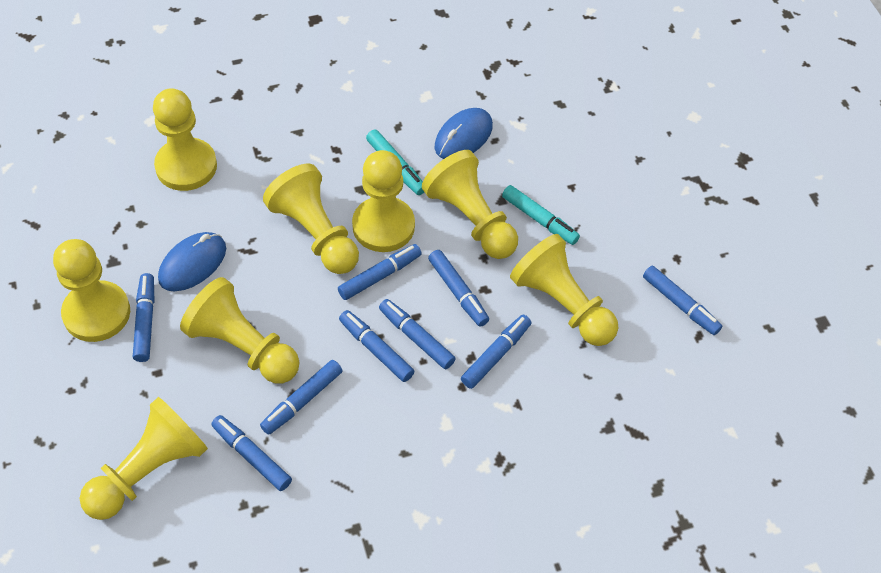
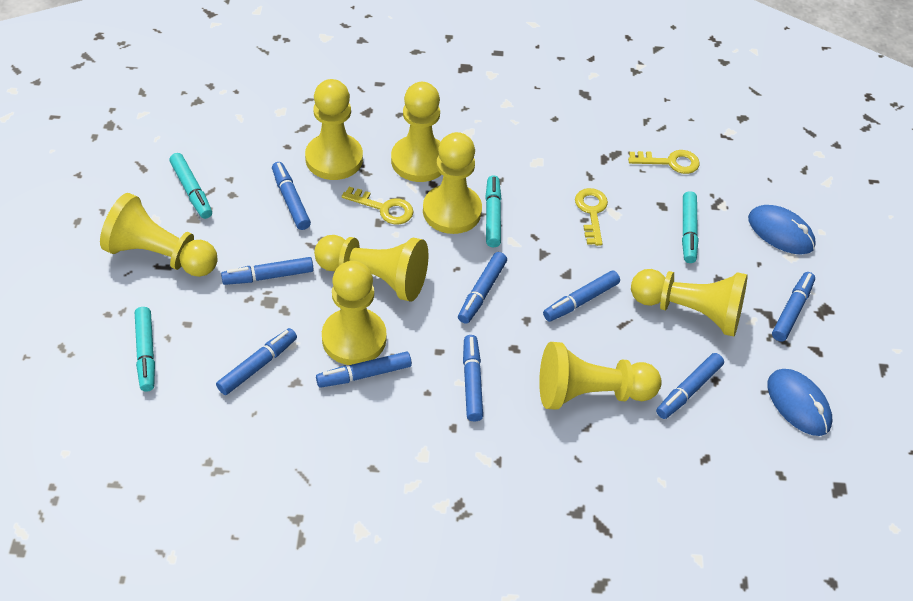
turquoise marker: [366,130,424,195] [502,185,580,245] = 2 -> [135,307,155,392] [169,153,212,219] [485,175,502,247] [682,191,698,263] = 4
yellow key: none = 0 -> [342,187,414,225] [575,188,608,246] [628,150,700,174] = 3

